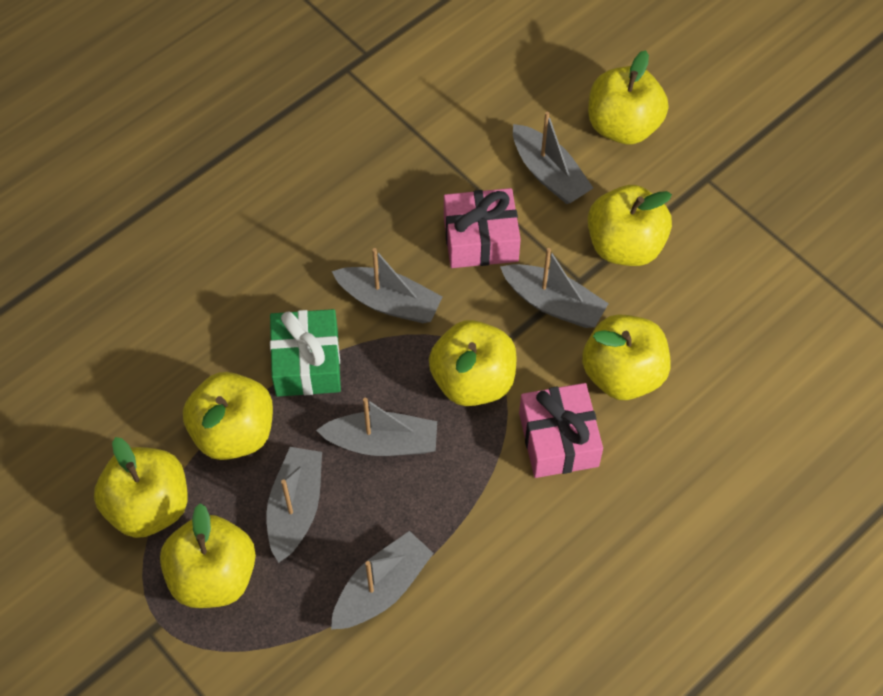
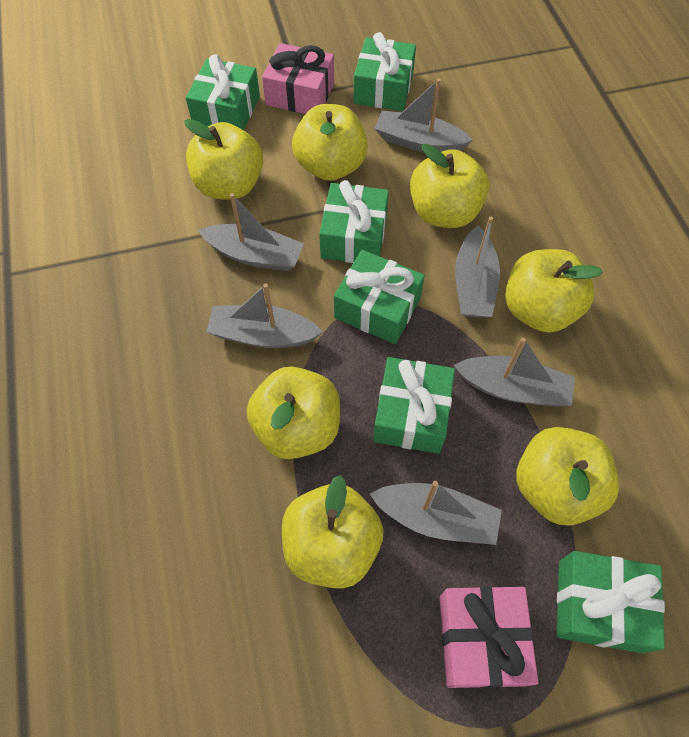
green gift: [270,309,341,397] = 1 -> [186,54,260,130] [319,180,389,263] [334,250,425,344] [353,32,416,111] [373,357,455,454] [557,551,665,653] = 6

